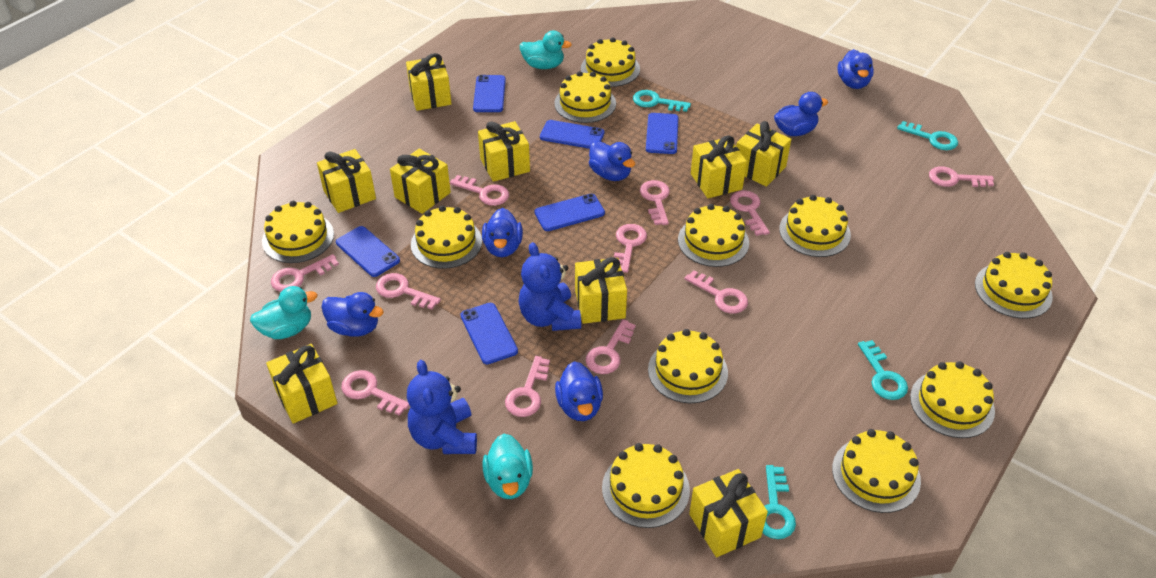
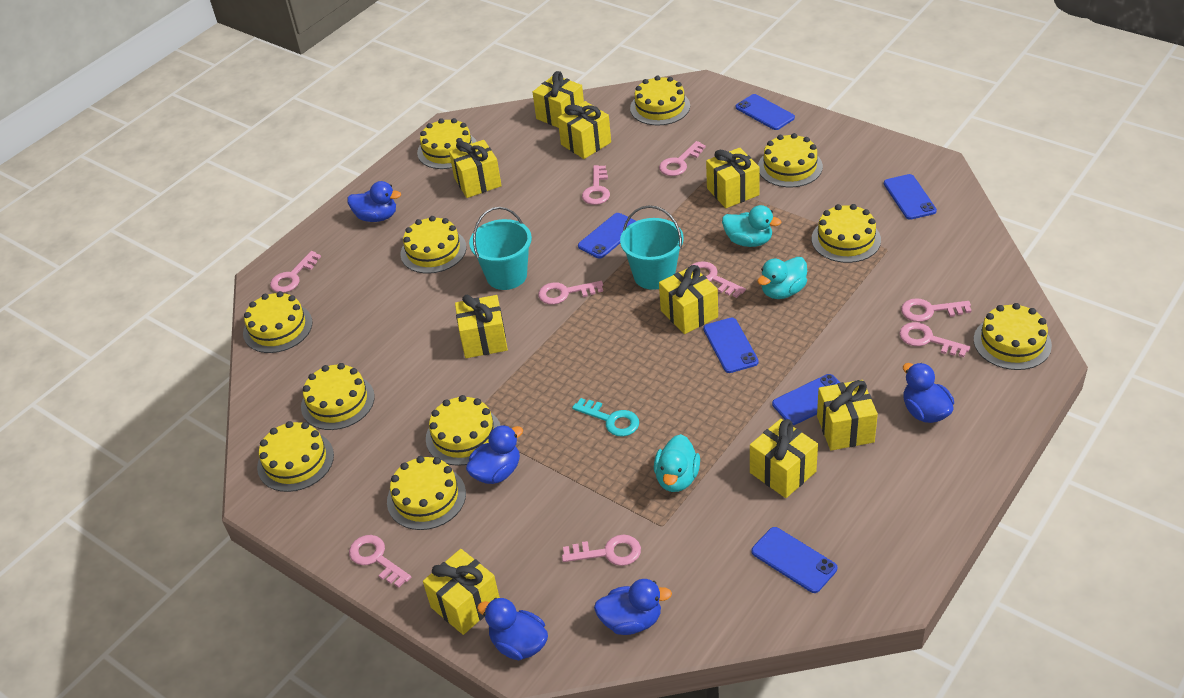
blue duck: [321,292,384,337] [482,208,523,257] [555,361,603,421] [589,141,635,181] [774,92,828,136] [837,49,874,89] = 6 -> [347,181,401,222] [466,425,523,484] [477,598,548,660] [594,579,672,635] [903,363,954,423] = 5
blue teddy bear: [407,360,477,454] [518,242,581,331] = 2 -> none = 0
pink key: [271,254,339,292] [341,370,410,416] [376,273,441,310] [450,175,509,206] [505,356,550,417] [586,319,636,374] [614,224,647,273] [640,180,670,225] [684,270,748,314] [730,190,770,236] [929,166,994,187] = 11 -> [270,251,321,293] [349,535,411,588] [538,281,603,305] [562,535,641,566] [582,165,610,205] [659,141,706,176] [692,261,746,298] [899,322,970,357] [901,298,972,322] = 9
turquoise bucket: none = 0 -> [469,207,532,290] [620,205,684,290] = 2
turquoise key: [633,90,691,112] [762,465,796,539] [858,340,908,400] [897,121,958,150] = 4 -> [572,398,639,436] = 1

